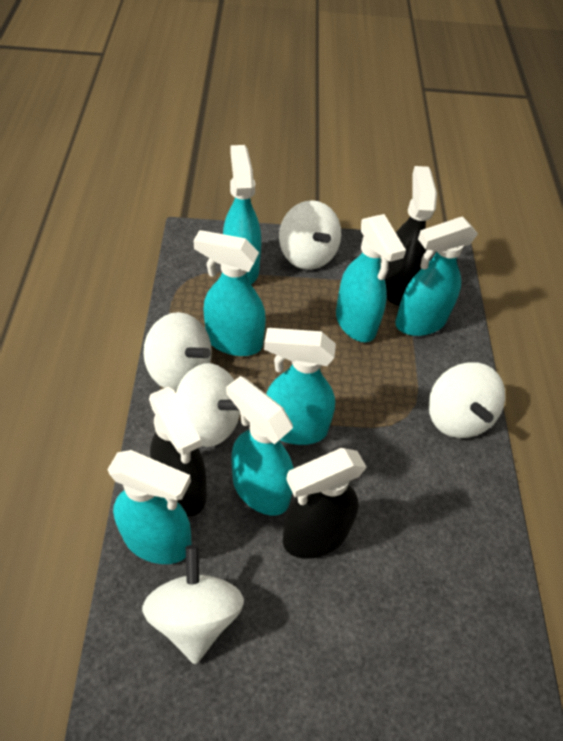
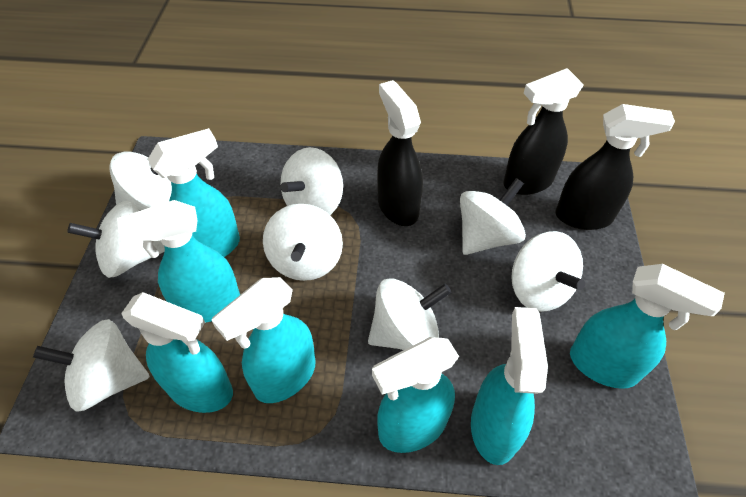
white spinning top: [142,545,244,664] [143,312,212,391] [176,363,240,447] [279,200,341,270] [429,362,505,438] = 5 -> [33,319,150,412] [67,200,165,278] [110,151,172,210] [263,204,343,281] [281,147,343,215] [368,278,451,350] [460,178,526,255] [511,231,585,312] = 8

